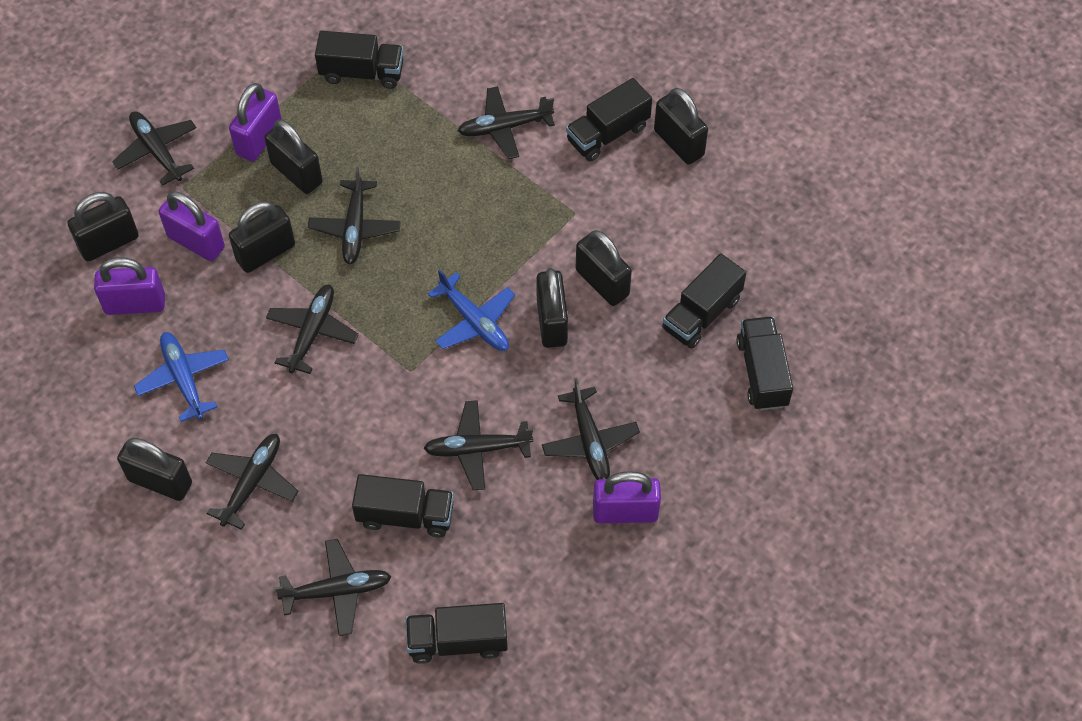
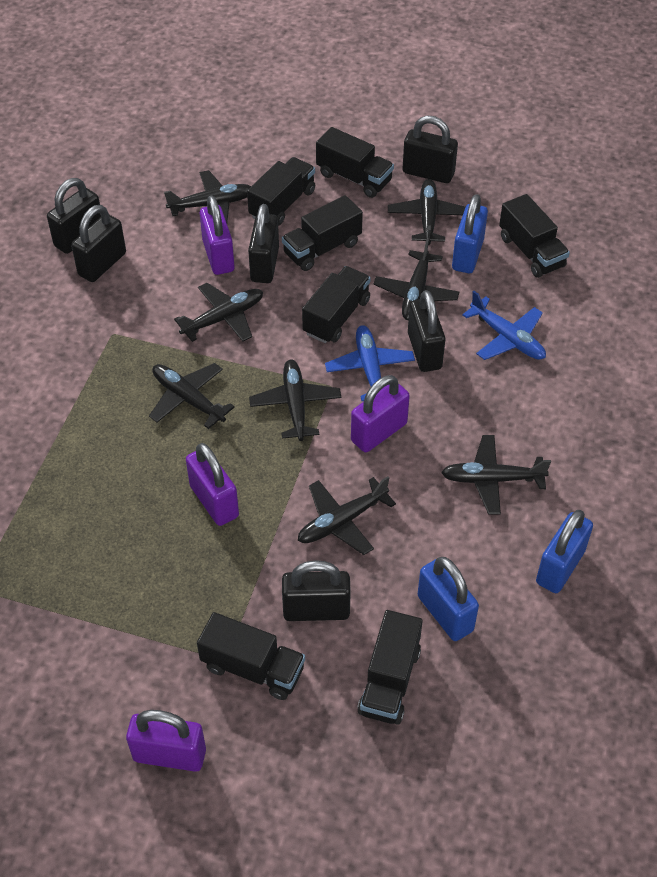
black padlock: [67,192,139,261] [117,438,192,501] [229,201,295,273] [264,119,323,194] [537,268,568,348] [576,230,632,306] [654,88,708,164] = 7 -> [47,178,101,254] [71,205,126,282] [248,204,279,283] [282,560,351,621] [402,116,458,183] [408,290,445,372] = 6
black truck: [315,31,403,89] [352,474,454,538] [406,603,508,664] [566,78,652,161] [662,254,746,349] [736,316,793,410] = 6 -> [197,612,305,700] [247,157,315,226] [282,195,363,271] [302,266,371,343] [316,127,394,198] [357,610,423,725] [499,194,570,278] = 7
blue padlock: none = 0 -> [418,557,479,641] [452,194,488,273] [536,510,593,593] = 3

